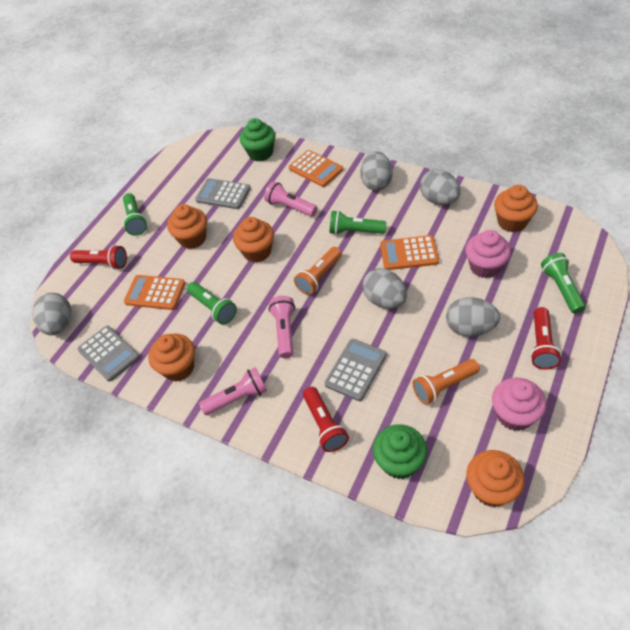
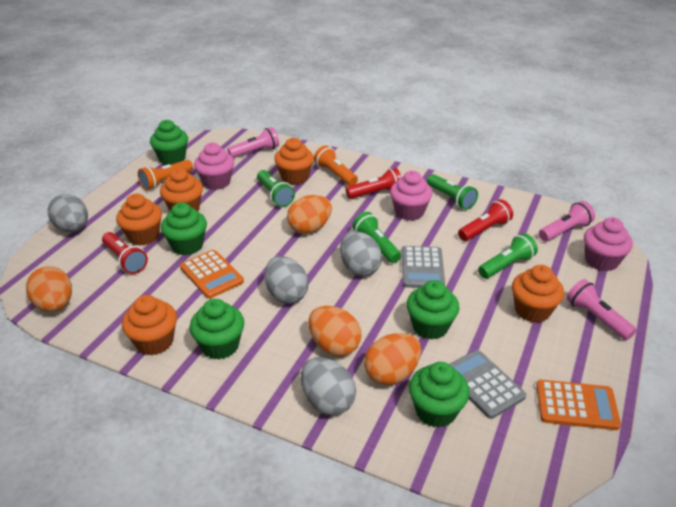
green cupcake: [240,118,275,162] [373,424,427,479] = 2 -> [150,120,188,165] [161,202,207,255] [189,299,244,359] [407,280,459,340] [409,362,470,428] = 5
grey calculator: [77,326,140,382] [195,178,251,209] [325,339,387,401] = 3 -> [402,246,445,288] [449,350,526,419] = 2
grey egg: [32,293,71,335] [360,151,393,191] [362,268,407,309] [420,169,461,205] [446,297,501,337] = 5 -> [48,194,88,232] [264,256,309,304] [301,357,356,415] [340,231,382,276] = 4
orange calculator: [124,275,185,310] [289,150,343,187] [380,235,439,270] = 3 -> [180,250,244,299] [536,380,621,430] = 2
orange egg: none = 0 -> [26,266,72,312] [287,195,332,234] [309,306,361,356] [364,333,421,385] = 4
pink cupcake: [465,230,511,278] [492,378,547,431] = 2 -> [194,142,234,190] [390,171,433,221] [584,217,633,271] = 3

